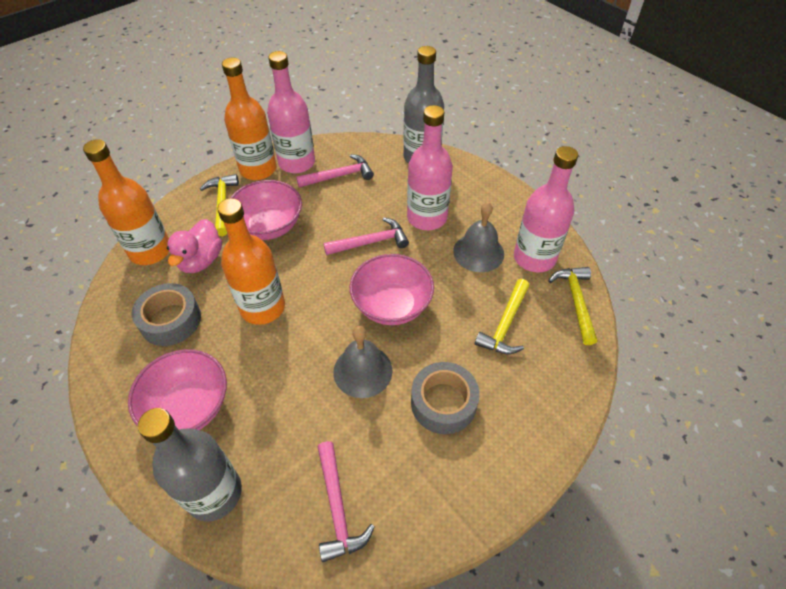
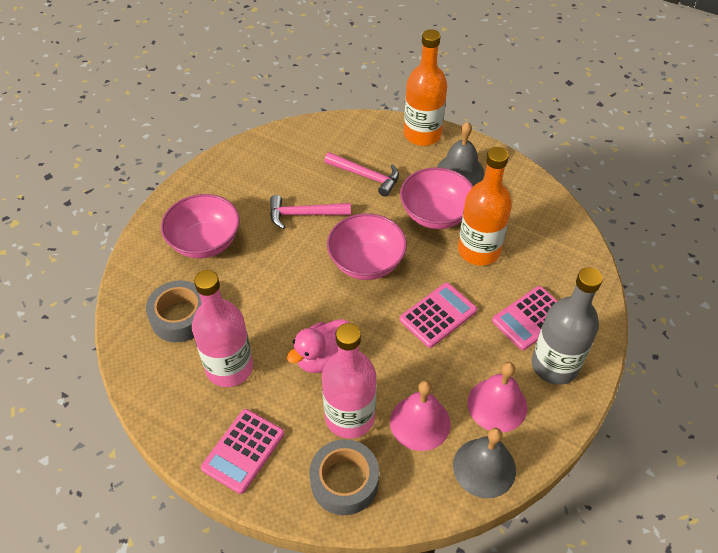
grey bottle: [138,408,242,522] [403,46,444,164] = 2 -> [531,267,603,385] = 1
orange bottle: [83,139,169,265] [217,198,285,325] [222,58,277,180] = 3 -> [404,29,447,146] [458,147,512,266] = 2
pink bell: none = 0 -> [390,380,451,451] [468,362,527,432] = 2
pink bottle: [267,51,315,173] [407,105,453,230] [514,146,578,273] = 3 -> [192,270,253,387] [322,323,376,439] = 2
pink calculator: none = 0 -> [201,409,284,494] [400,283,477,348] [492,286,558,350] = 3
pink hammer: [296,154,374,188] [318,441,375,562] [323,217,409,255] = 3 -> [270,195,351,229] [324,152,399,197] = 2
yellow hammer: [200,174,239,236] [475,279,529,354] [548,267,597,345] = 3 -> none = 0

